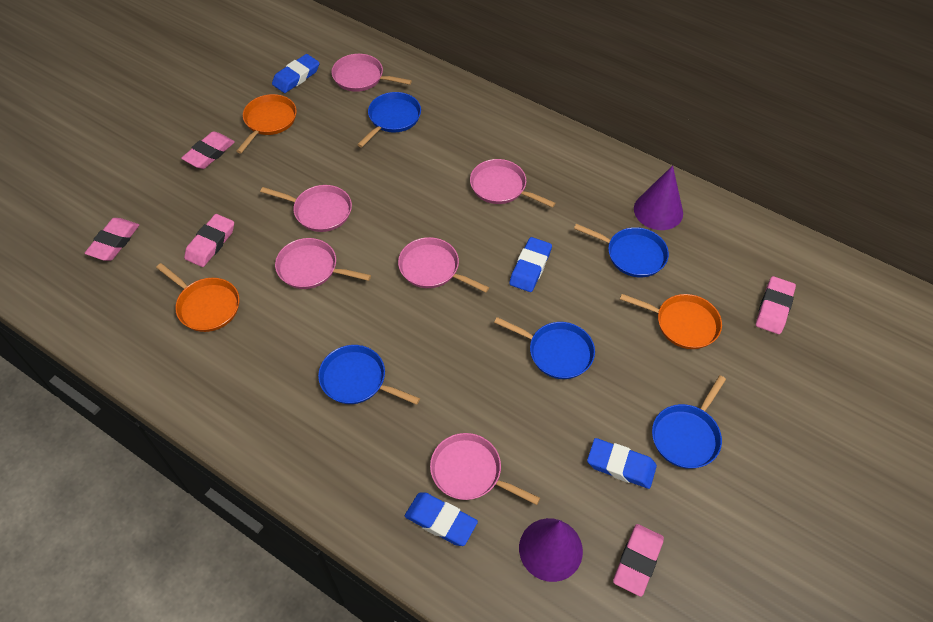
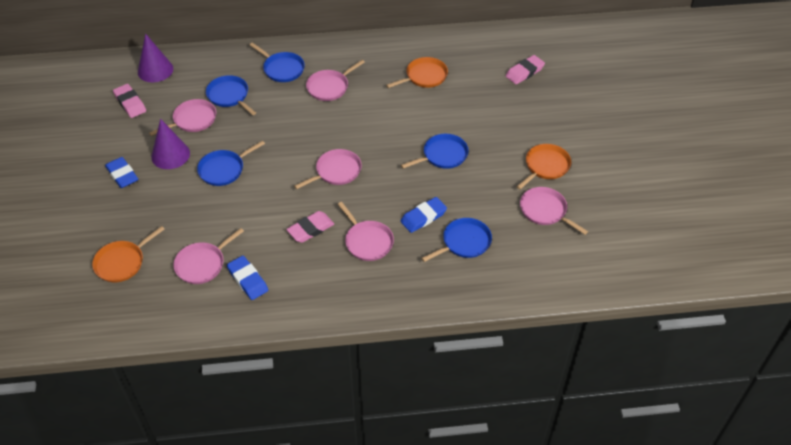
blue eraser: [272,54,319,93] [405,493,478,546] [509,237,552,292] [587,438,657,489] = 4 -> [105,157,138,188] [227,256,268,300] [401,197,447,233] = 3
pink eraser: [85,218,139,261] [181,131,235,169] [184,214,234,267] [613,524,664,597] [756,276,796,334] = 5 -> [113,84,146,118] [286,211,334,243] [505,55,545,84] = 3

